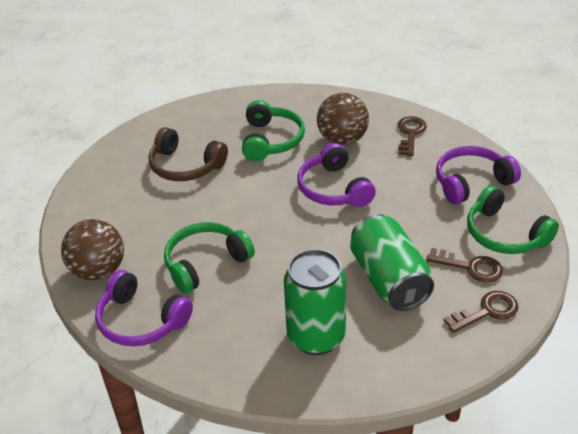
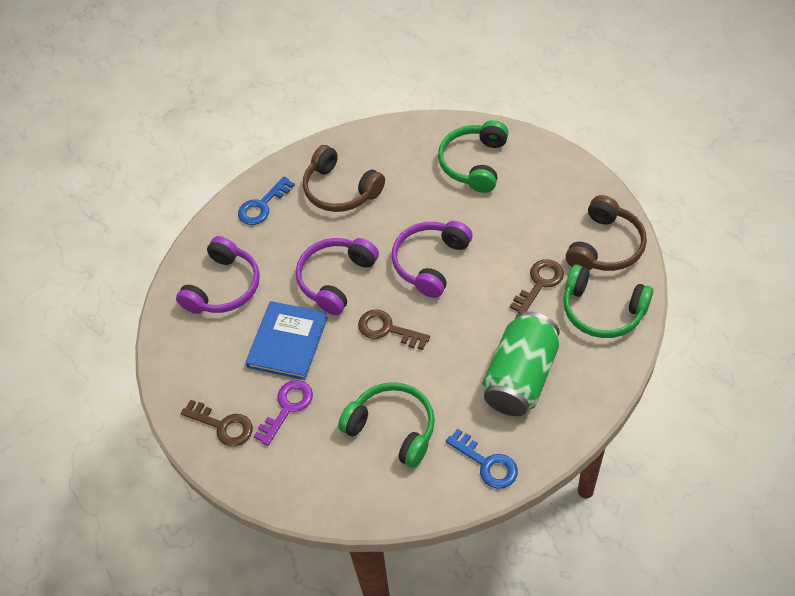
blue book: none = 0 -> [245,301,328,380] = 1
blue key: none = 0 -> [238,177,295,225] [446,429,518,489] = 2
brown ball: [61,219,124,281] [317,93,369,145] = 2 -> none = 0
brown headphones: [149,127,228,181] = 1 -> [303,145,385,212] [566,195,647,271] = 2
green can: [284,249,346,355] [350,214,434,311] = 2 -> [482,311,560,416] = 1
purple key: none = 0 -> [254,380,313,446] = 1

